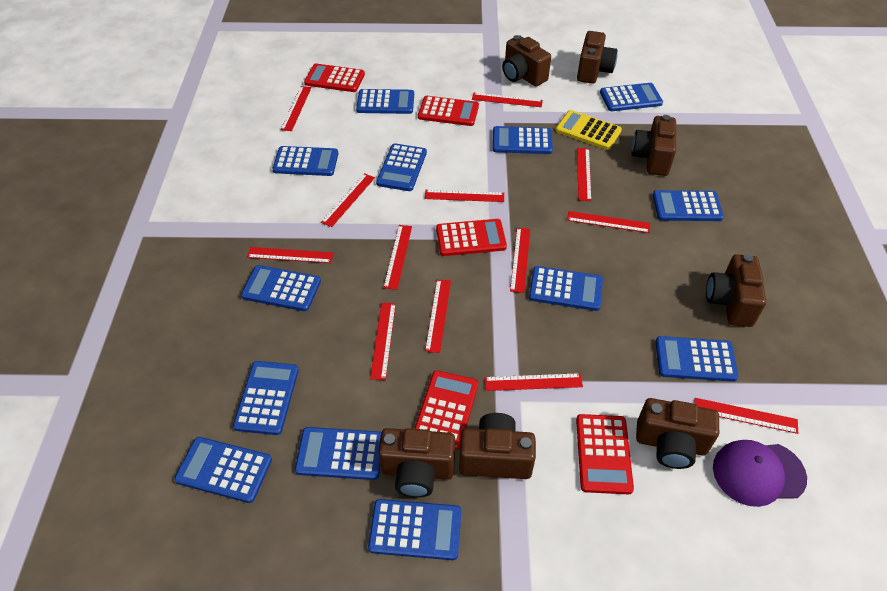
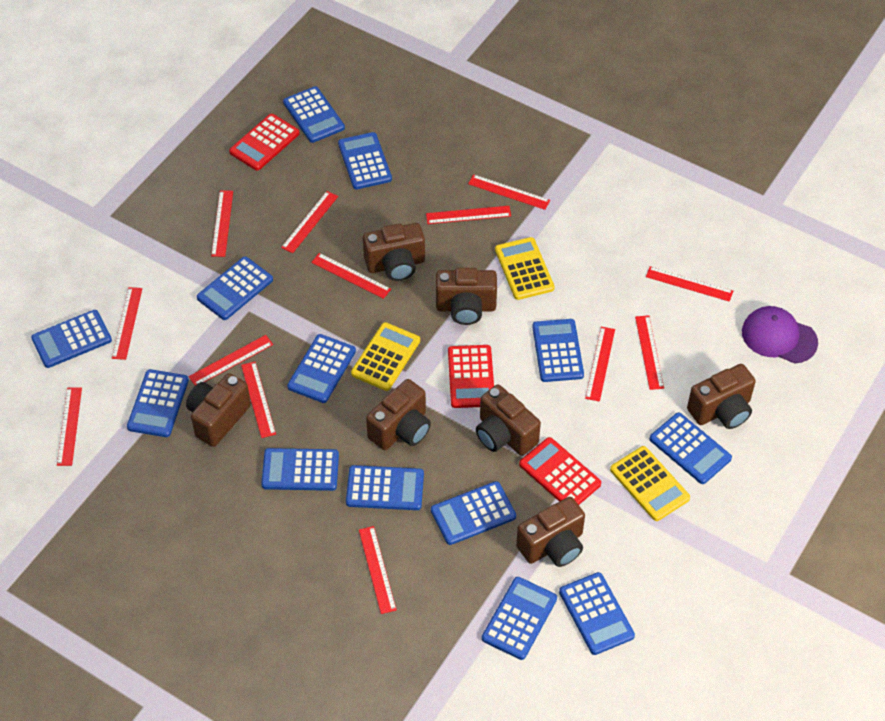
red calculator: [304,64,365,92] [414,370,478,450] [418,96,479,126] [436,219,507,256] [576,414,634,494] = 5 -> [229,114,300,171] [448,345,494,408] [519,437,601,505] = 3
yellow calculator: [556,110,622,150] = 1 -> [351,322,420,391] [495,237,555,300] [610,446,690,521] = 3

